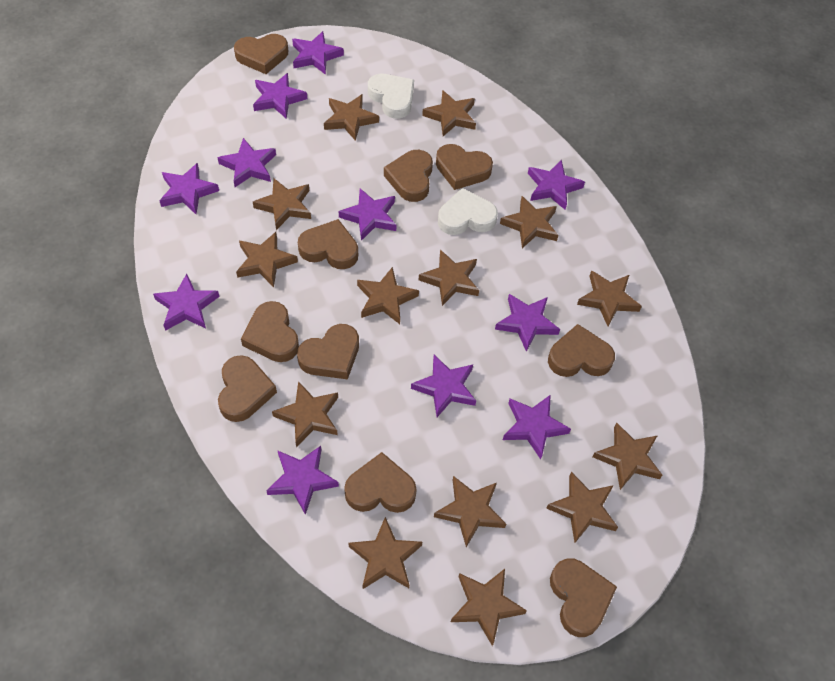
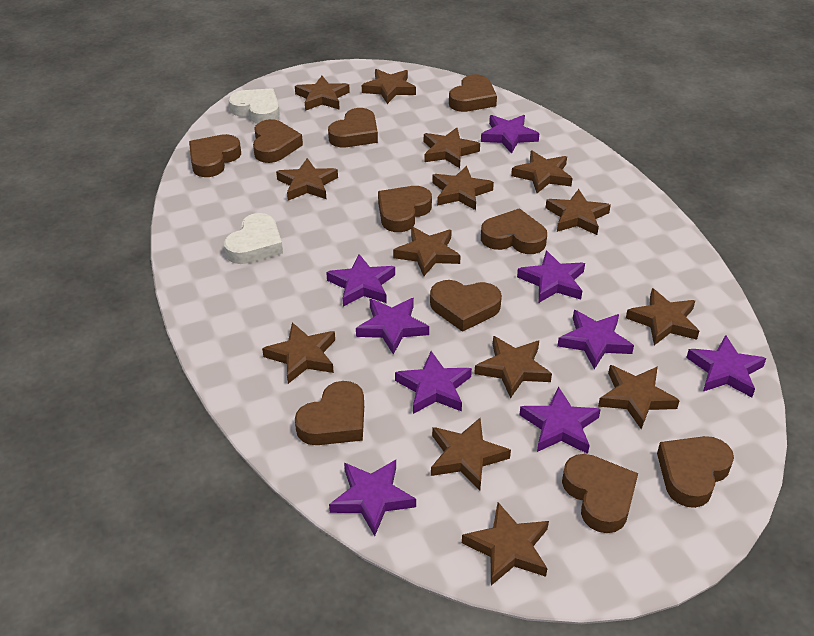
purple star: [153,274,220,331] [160,163,219,214] [217,138,276,187] [253,73,307,119] [266,446,339,515] [292,31,344,75] [339,188,396,241] [411,355,476,417] [495,294,560,352] [503,395,571,459] [528,159,585,210] = 11 -> [326,254,395,306] [329,460,416,536] [356,298,429,355] [395,351,472,414] [481,115,540,154] [517,250,585,303] [519,386,601,454] [557,310,634,369] [686,335,766,397] = 9

